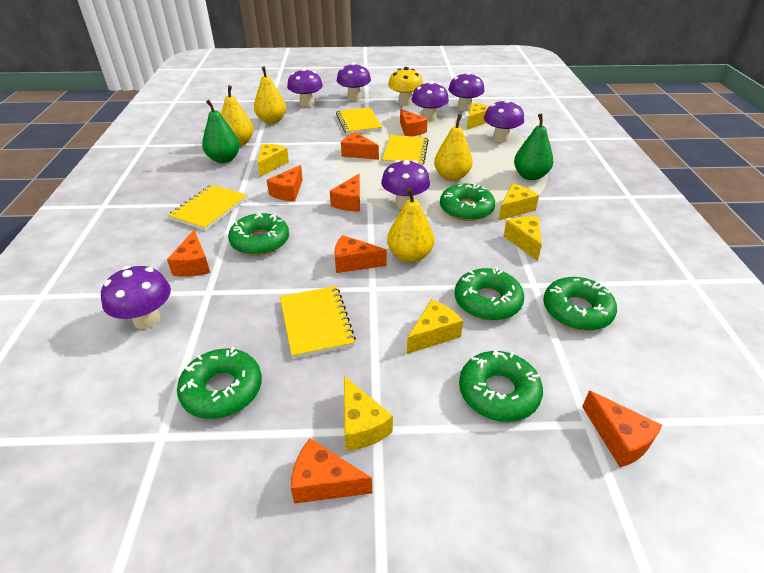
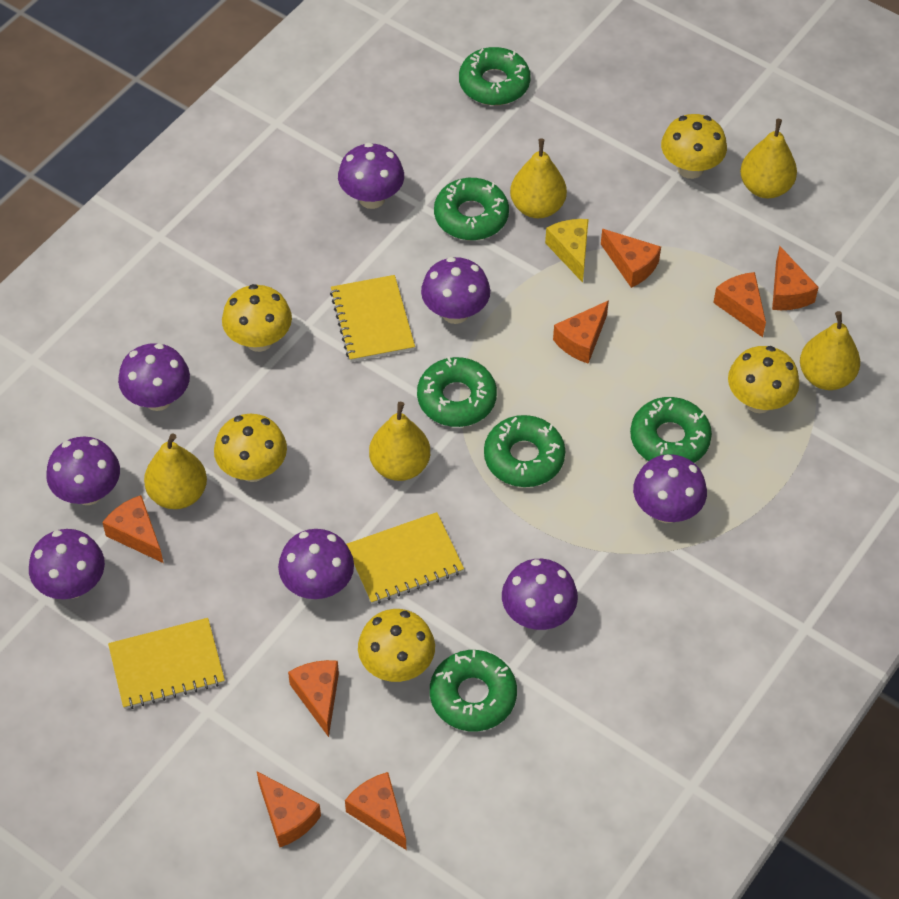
green pear: [202,100,240,163] [514,113,553,180] = 2 -> none = 0
purple mushroom: [101,266,171,329] [287,68,323,107] [337,62,371,101] [381,160,430,209] [411,81,449,122] [448,72,484,111] [484,99,524,142] = 7 -> [29,529,105,599] [46,437,120,505] [118,343,190,411] [278,529,354,599] [338,142,404,209] [421,257,490,324] [502,559,578,630] [633,454,707,523] = 8
yellow cheese: [258,144,289,177] [344,376,393,451] [407,299,463,354] [467,103,489,130] [498,184,539,221] [504,216,542,261] = 6 -> [545,219,589,283] = 1
yellow mushroom: [388,67,423,106] = 1 -> [214,414,287,482] [222,284,292,352] [358,609,435,682] [661,114,727,179] [728,346,799,413] = 5
yellow notebook: [168,185,247,231] [280,286,356,359] [336,107,382,134] [382,135,429,165] = 4 -> [108,618,225,709] [330,275,415,362] [346,512,464,604] = 3
yellow pear: [221,85,254,146] [254,66,286,124] [387,188,434,263] [434,114,473,181] = 4 -> [144,433,207,509] [369,402,430,481] [510,138,567,218] [740,119,797,198] [800,311,860,390] = 5

